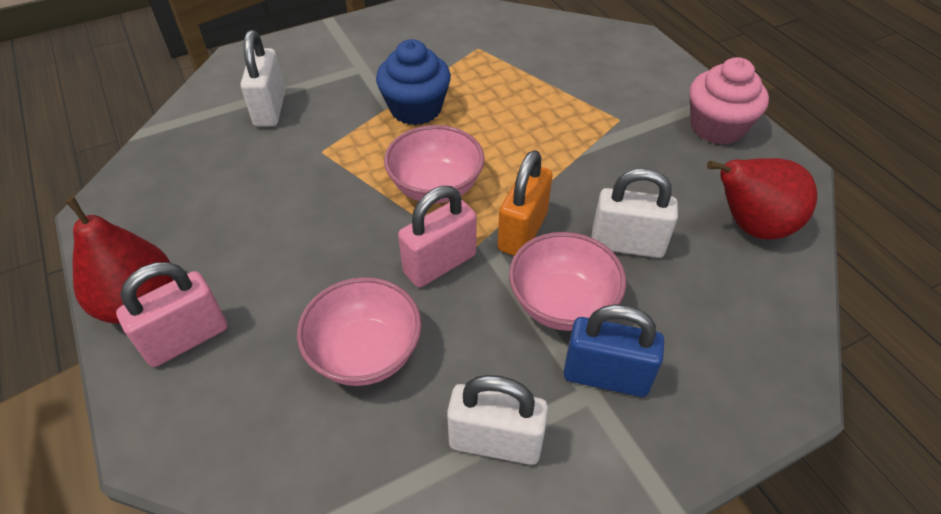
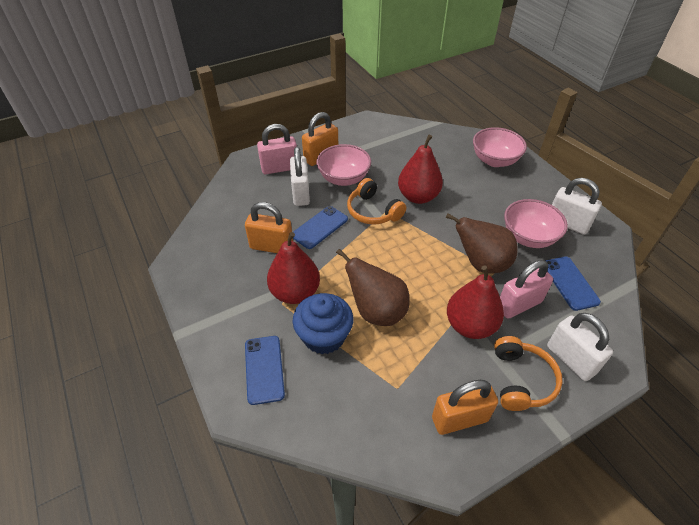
blue padlock: [563,304,664,397] = 1 -> none = 0
blue phone: none = 0 -> [245,336,285,405] [293,206,348,249] [545,256,601,311] = 3
brown pear: none = 0 -> [336,249,410,326] [446,213,518,274] = 2
orange headphones: none = 0 -> [347,178,406,225] [494,336,563,411] = 2
orange padlock: [498,150,552,256] = 1 -> [245,202,293,253] [302,112,338,166] [432,380,498,435] = 3
pink cupcake: [689,57,769,145] = 1 -> none = 0
red pear: [65,197,173,324] [707,158,817,239] = 2 -> [267,232,320,304] [398,135,443,204] [447,266,504,339] = 3

